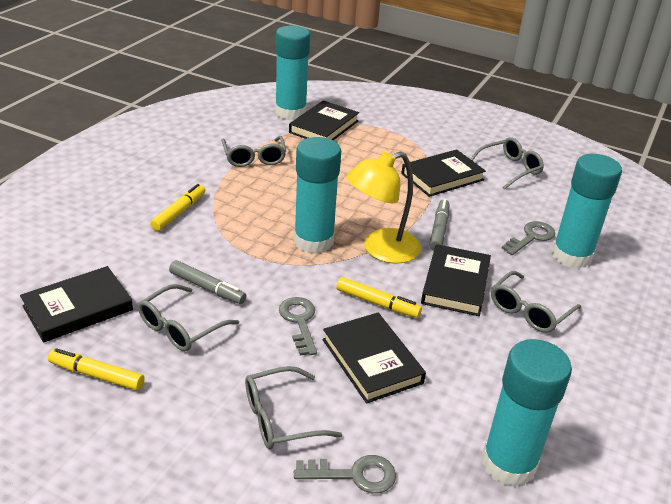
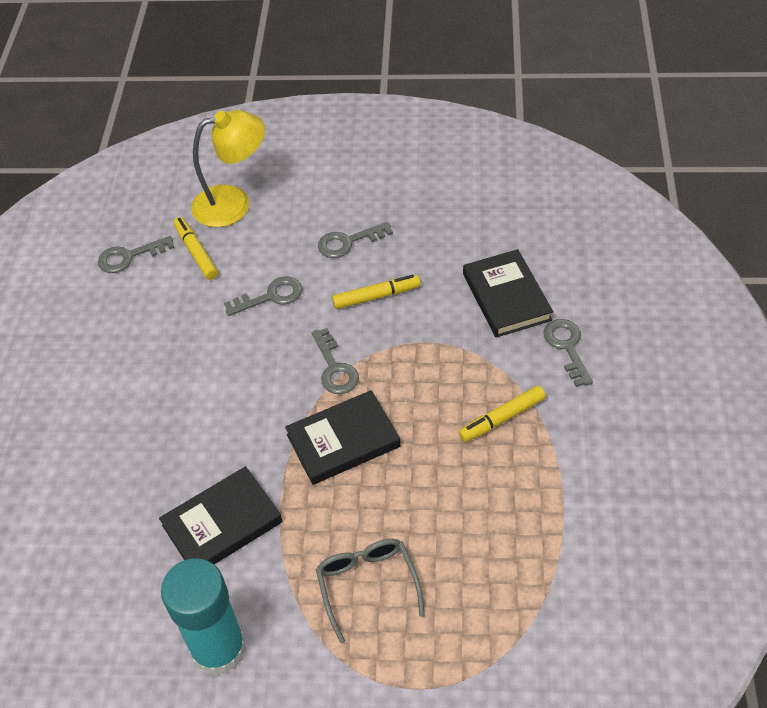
black book: [20,266,133,343] [289,100,359,140] [322,313,426,404] [401,149,486,197] [421,244,491,316] = 5 -> [159,466,282,565] [285,390,400,485] [463,249,553,338] = 3
grey glasses: [138,284,239,351] [221,136,286,167] [245,366,343,449] [471,137,544,189] [491,271,581,333] = 5 -> [316,539,425,643] = 1
grey key: [279,297,317,356] [294,455,396,493] [501,221,555,255] = 3 -> [98,236,174,273] [224,276,303,316] [312,328,359,394] [318,222,393,258] [543,319,593,387] = 5
grey marker: [169,260,247,304] [429,199,449,250] = 2 -> none = 0
turquoise glue stick: [275,26,310,120] [294,137,341,254] [482,339,572,487] [552,154,622,269] = 4 -> [161,559,246,676] = 1

